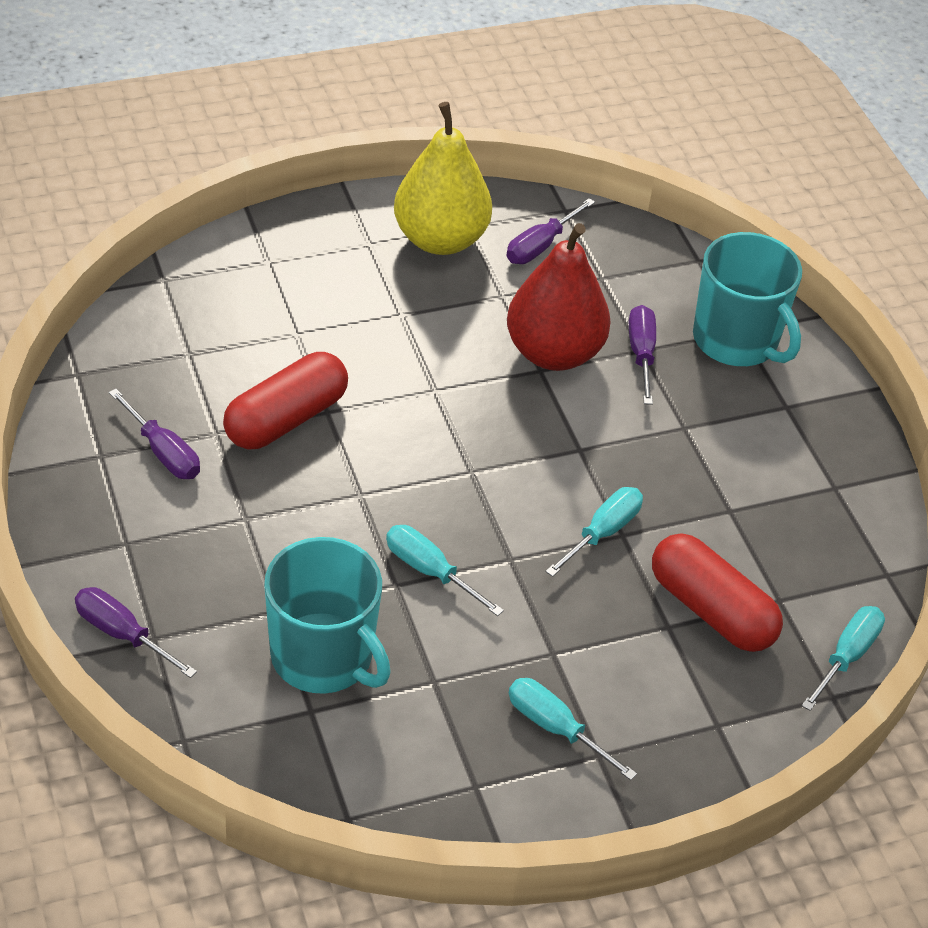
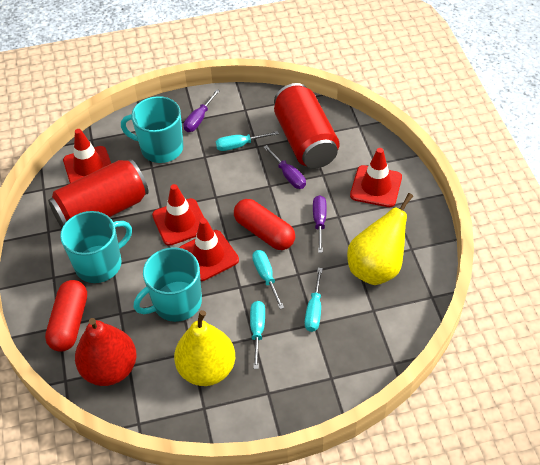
purple screwdriver: [75,587,197,678] [109,389,200,479] [507,198,595,264] [629,305,656,405] = 4 -> [184,89,220,132] [263,145,306,189] [313,195,327,253] = 3
red can: none = 0 -> [48,159,149,228] [274,83,340,168] = 2
red traffic cone: none = 0 -> [63,129,111,183] [152,184,204,246] [179,218,239,281] [350,148,402,207] = 4
turquoise mug: [264,537,391,694] [693,232,802,366] = 2 -> [60,211,132,283] [121,96,183,163] [134,247,202,322] = 3
yellow pear: [394,102,492,255] = 1 -> [174,310,235,386] [347,193,413,285] = 2

